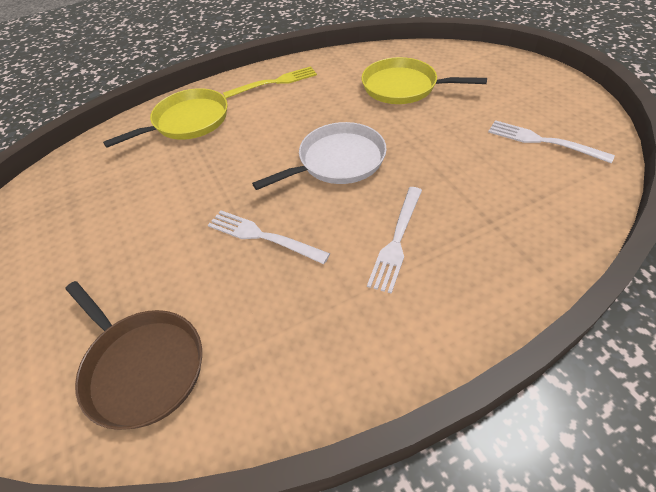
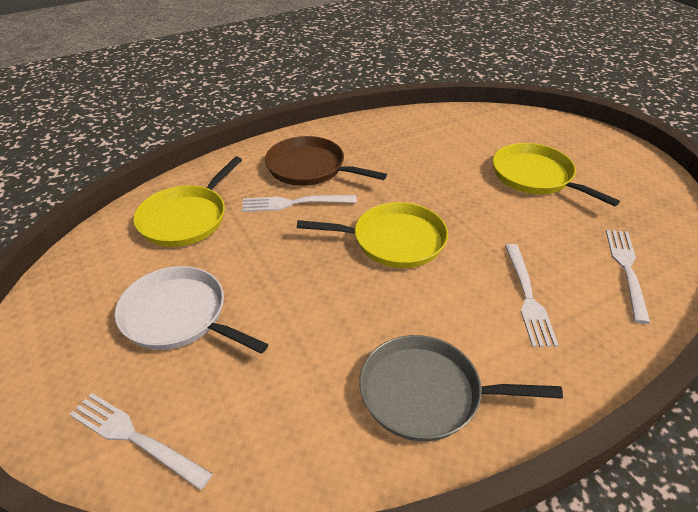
grey pan: none = 0 -> [359,335,563,442] = 1
white fork: [208,210,330,264] [367,187,422,294] [488,120,615,163] = 3 -> [69,393,213,490] [242,195,357,212] [505,244,559,347] [606,229,650,324] = 4
yellow fork: [223,66,317,98] = 1 -> none = 0
yellow pan: [103,88,228,148] [362,57,487,104] = 2 -> [133,156,242,247] [297,202,448,268] [493,143,620,206] = 3

